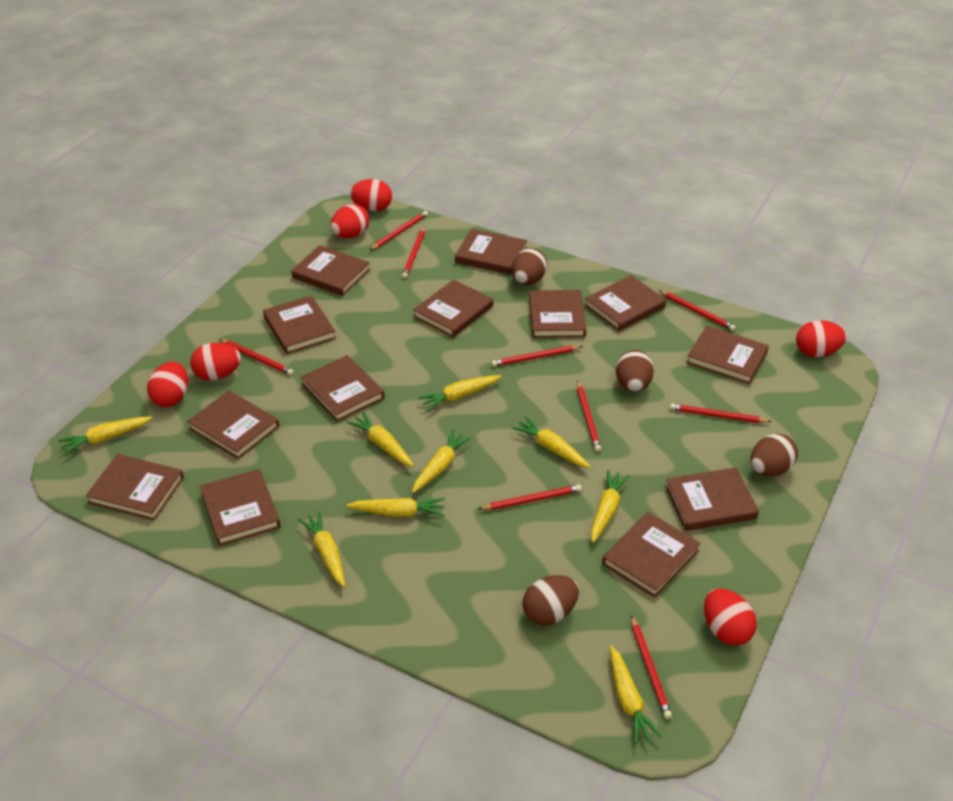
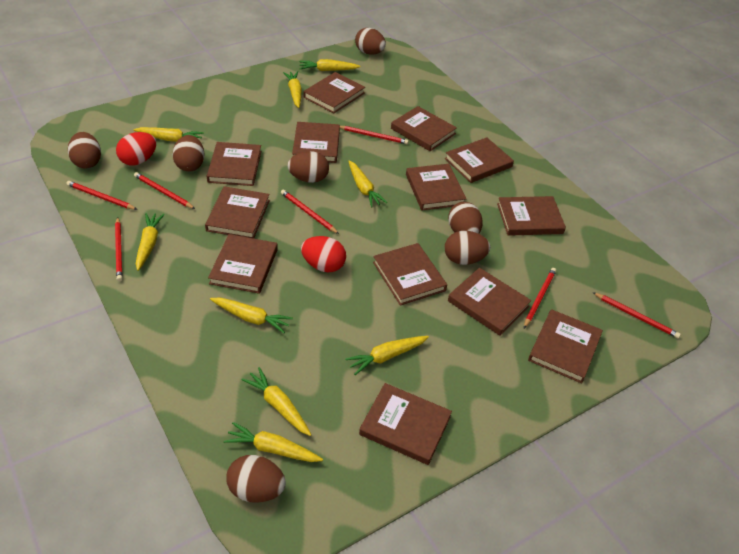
brown egg: [512,248,547,285] [522,575,579,625] [616,350,654,392] [750,433,798,476] = 4 -> [68,132,101,169] [172,135,204,172] [226,455,286,503] [287,151,329,183] [355,28,386,55] [444,231,490,265] [448,202,483,234] = 7
red egg: [147,362,188,407] [190,343,241,380] [331,204,369,238] [350,179,392,211] [704,588,757,646] [796,320,846,357] = 6 -> [116,132,156,166] [301,236,346,273] = 2
red pencil: [219,339,294,375] [370,211,428,250] [402,227,425,278] [478,485,582,510] [491,345,582,366] [577,381,601,452] [631,615,672,719] [658,290,736,331] [670,404,772,423] = 9 -> [66,181,137,210] [115,217,123,281] [134,172,195,209] [281,190,339,234] [340,126,409,144] [524,268,556,328] [592,292,681,338] = 7

